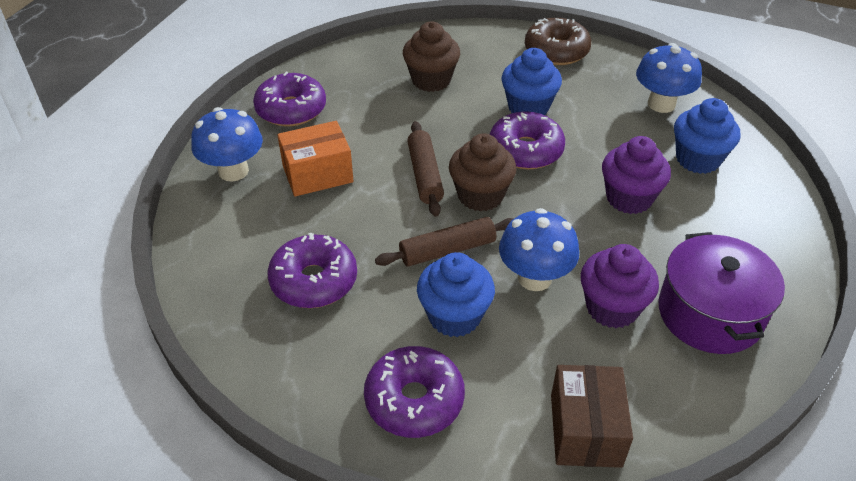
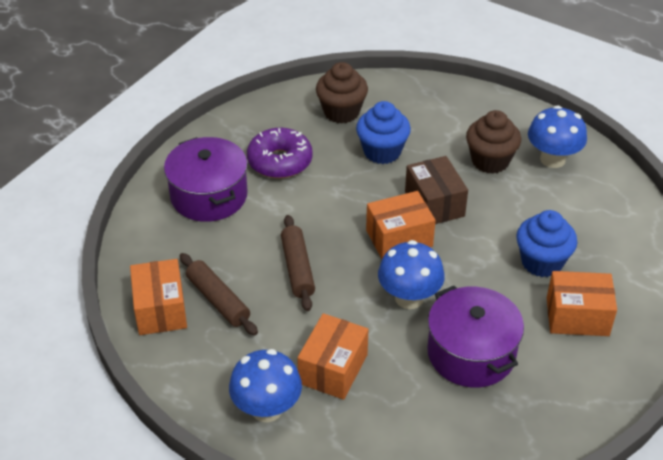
blue cupcake: [417,252,495,337] [502,48,562,115] [674,98,740,174] = 3 -> [356,101,411,164] [516,210,577,277] = 2
brown donut: [525,18,591,65] = 1 -> none = 0
orange box: [278,121,354,196] = 1 -> [130,259,187,335] [297,313,369,400] [366,191,436,259] [547,271,617,336] = 4
purple cupcake: [581,244,659,328] [602,136,671,214] = 2 -> none = 0
purple donut: [253,72,326,126] [267,233,357,308] [364,346,465,438] [490,111,565,169] = 4 -> [247,128,312,179] = 1
purple pot: [658,232,785,354] = 1 -> [164,137,248,222] [427,286,524,388] = 2

